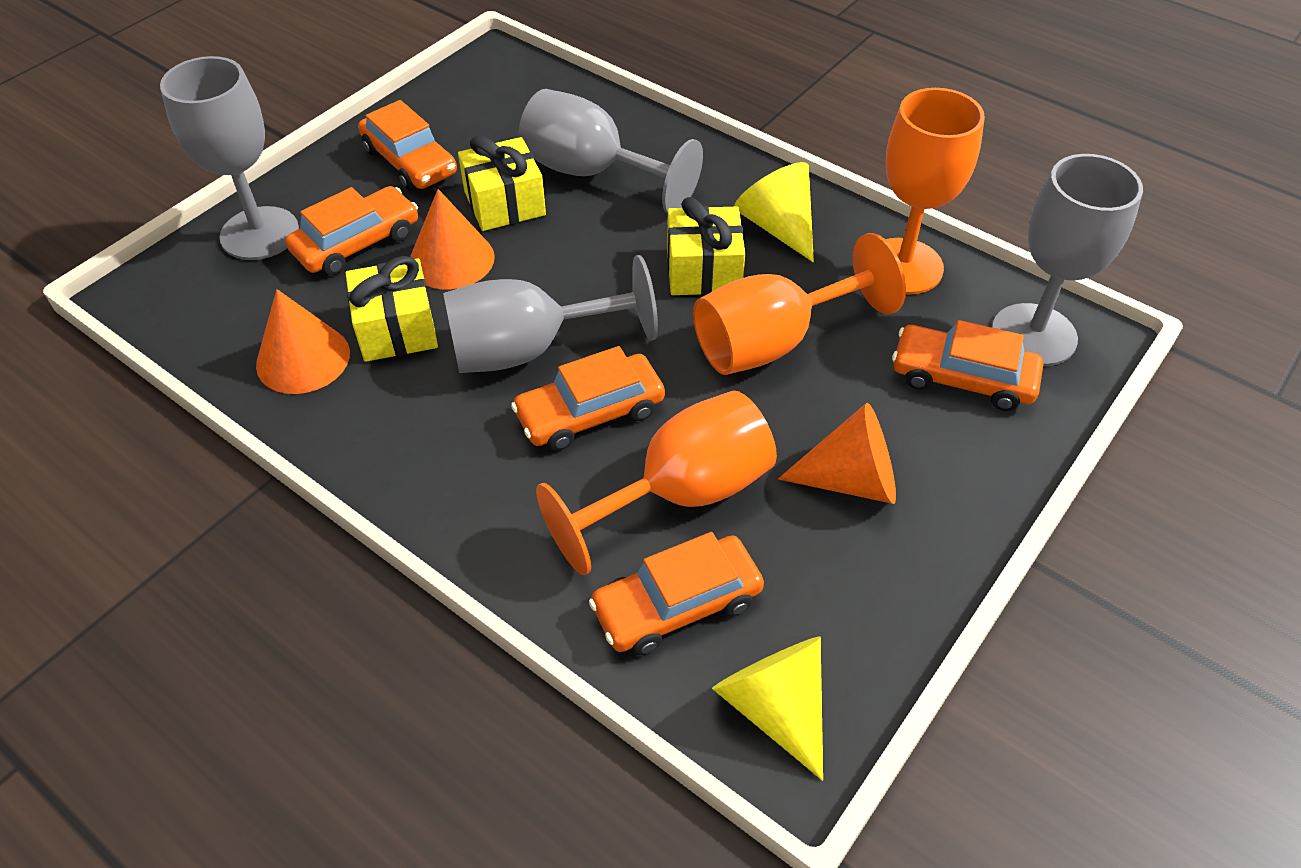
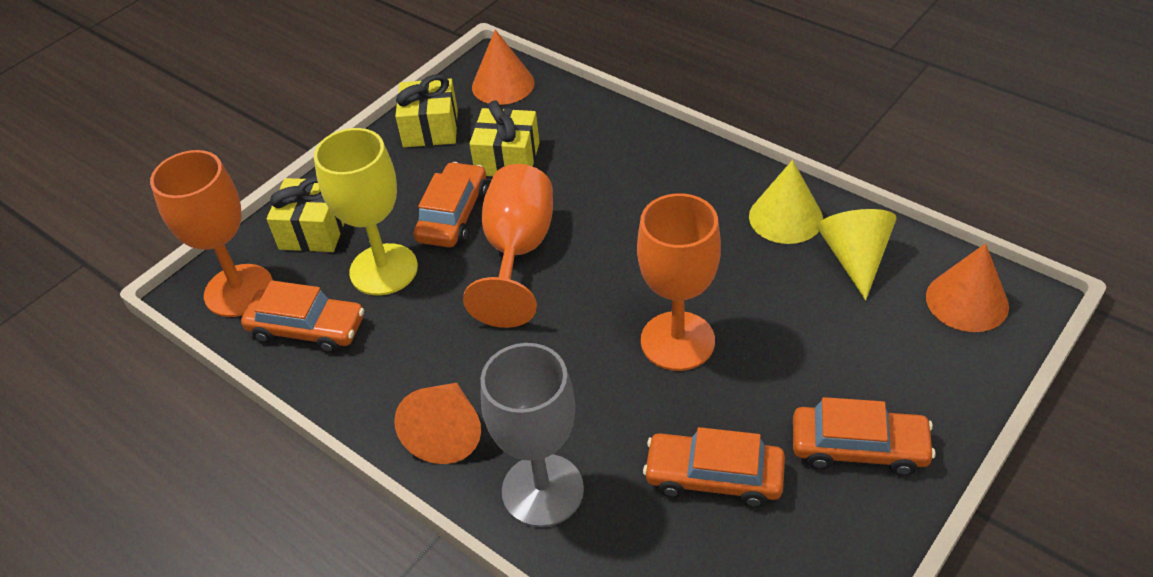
grey goblet: [160,56,299,260] [443,255,658,373] [518,89,703,214] [992,154,1143,366] = 4 -> [481,343,584,527] = 1
orange car: [285,186,418,275] [358,100,457,190] [511,346,665,451] [589,532,764,655] [892,320,1043,411] = 5 -> [241,280,364,353] [414,162,487,247] [643,427,785,507] [793,397,936,476] = 4
yellow goblet: none = 0 -> [314,128,418,296] = 1

